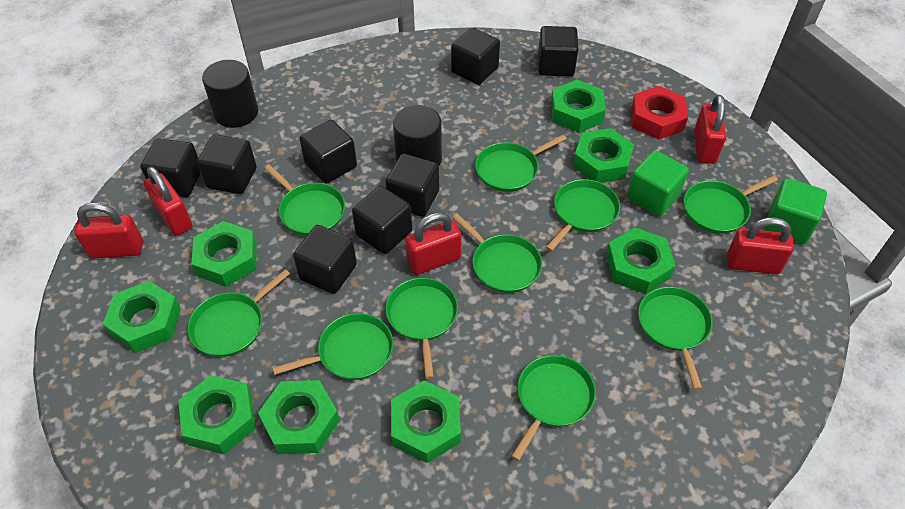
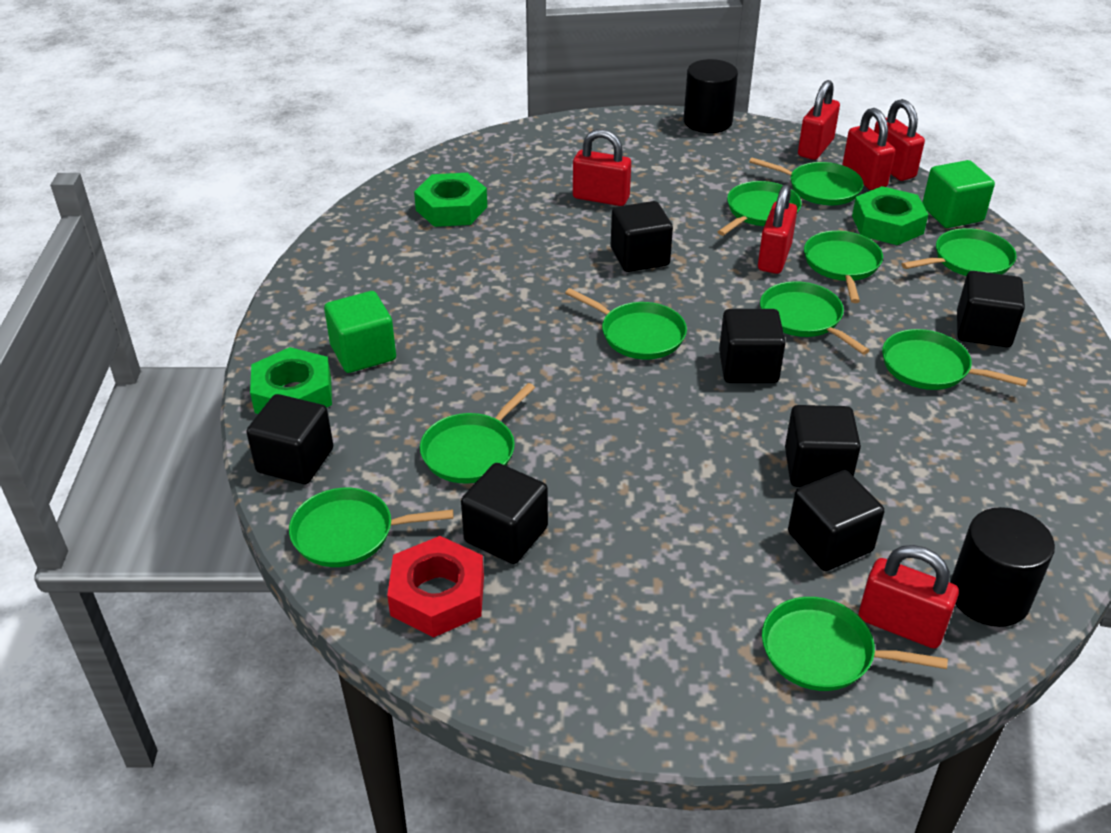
black cube: [140,138,201,197] [197,134,257,194] [293,225,357,294] [300,120,357,184] [352,186,412,254] [386,153,439,217] [451,28,500,85] [538,26,578,77] = 8 -> [246,394,333,484] [461,463,548,564] [611,201,673,272] [719,309,786,383] [785,405,861,487] [788,470,884,571] [957,271,1025,347] = 7
green nut: [103,281,181,353] [179,375,256,455] [192,221,257,287] [258,380,340,454] [391,380,461,463] [551,80,606,133] [573,128,634,183] [606,227,675,294] = 8 -> [250,347,332,414] [414,173,487,227] [852,186,929,245] = 3
red padlock: [75,202,143,259] [144,166,193,236] [405,212,461,275] [694,95,726,164] [727,217,794,274] = 5 -> [573,129,631,206] [758,184,797,274] [798,80,840,160] [843,108,895,190] [859,545,959,649] [874,99,925,181] = 6

